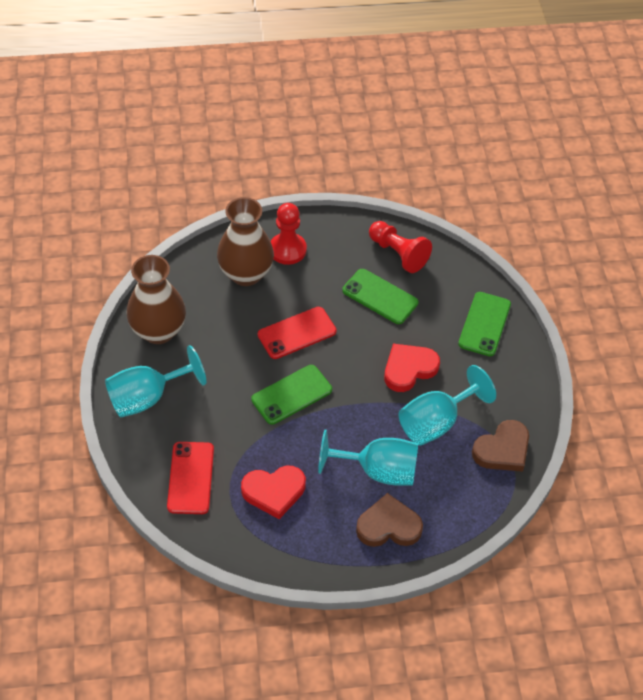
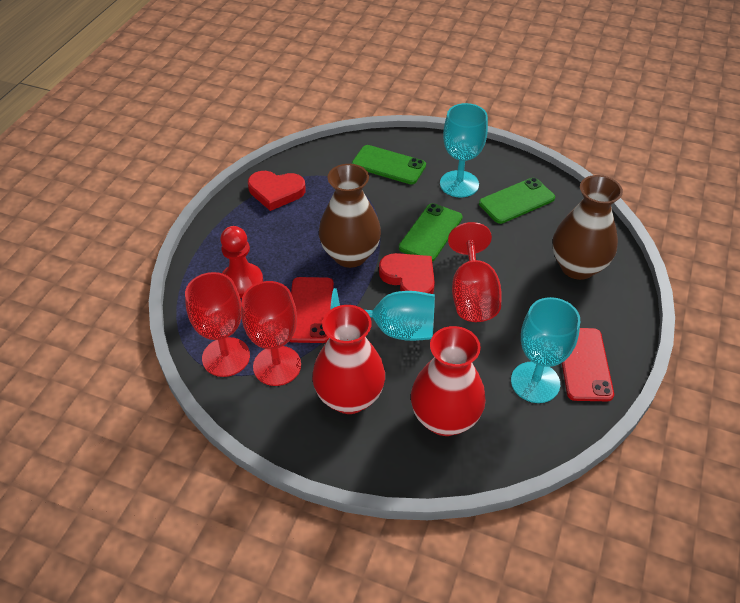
brown heart: [356,493,423,547] [472,420,529,472] = 2 -> none = 0
red goblet: none = 0 -> [185,272,250,377] [241,281,301,386] [448,222,502,322] = 3
red pawn: [271,203,307,265] [369,221,432,273] = 2 -> [220,226,263,298] = 1
red vase: none = 0 -> [312,305,385,414] [411,326,486,436] = 2

